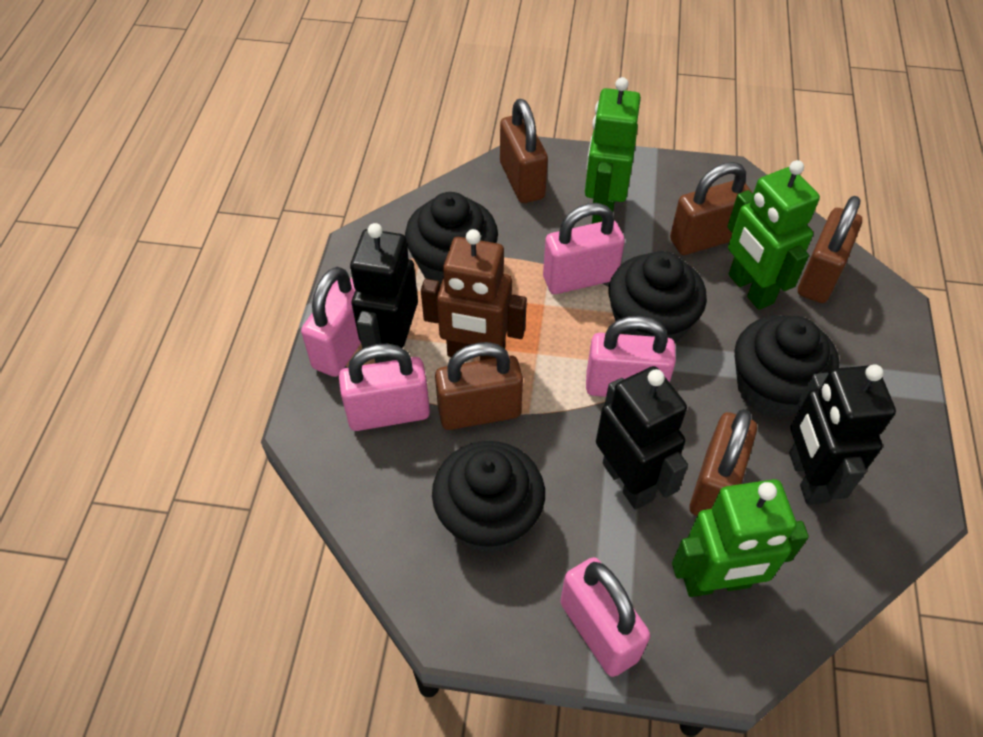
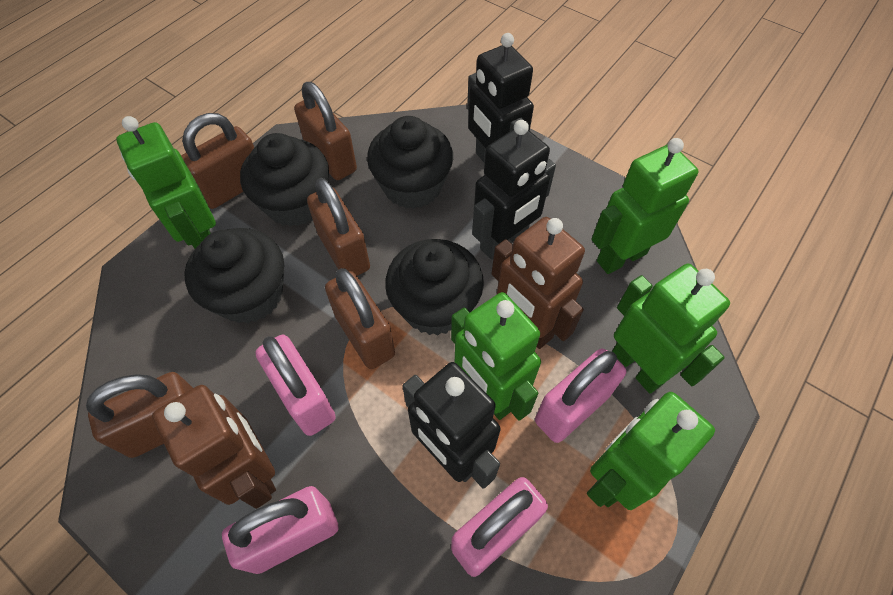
brown robot: [421,229,527,360] = 1 -> [152,385,276,509] [491,217,585,349] = 2
green robot: [585,77,641,224] [672,479,809,597] [727,160,820,310] = 3 -> [116,116,216,249] [451,292,541,421] [587,392,715,510] [591,138,699,274] [612,264,730,394] = 5
pink padlock: [301,267,361,377] [339,344,430,431] [543,203,625,294] [560,557,650,677] [586,316,676,397] = 5 -> [222,486,339,574] [255,335,336,436] [451,477,548,577] [535,349,626,443] = 4

